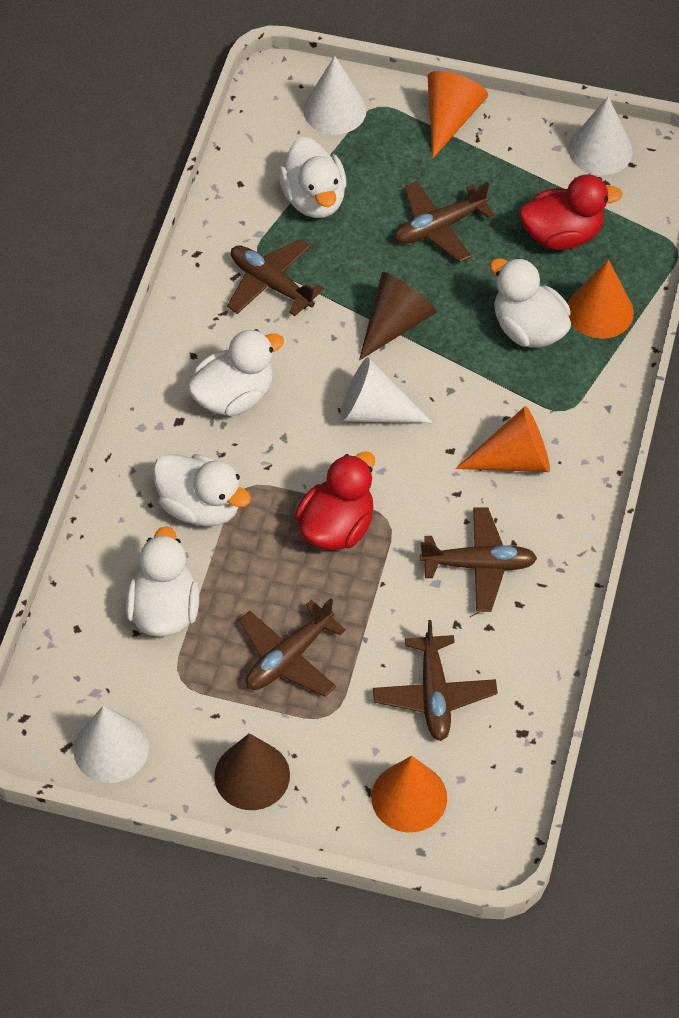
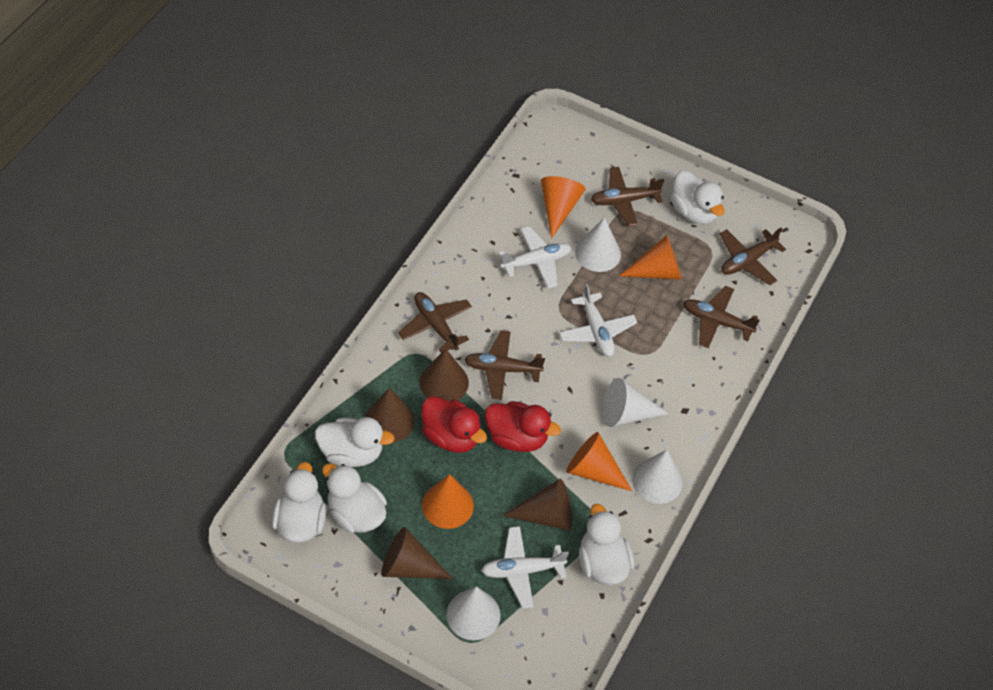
brown cone: [214,733,290,810] [359,272,437,360] = 2 -> [365,388,415,443] [381,527,453,579] [420,349,469,401] [502,479,572,530] = 4
white plane: none = 0 -> [481,526,569,609] [498,226,572,288] [559,284,637,357] = 3

